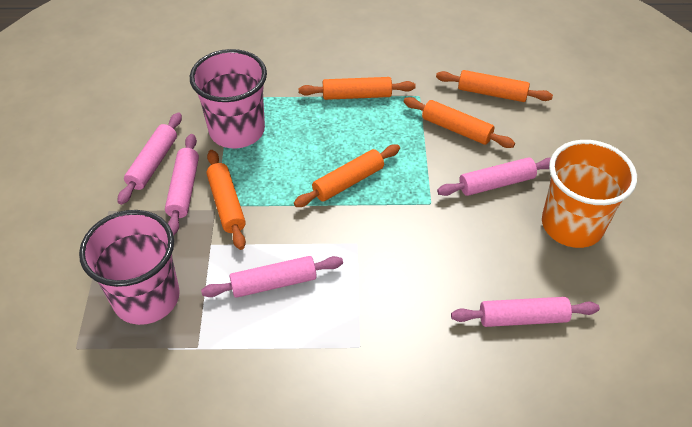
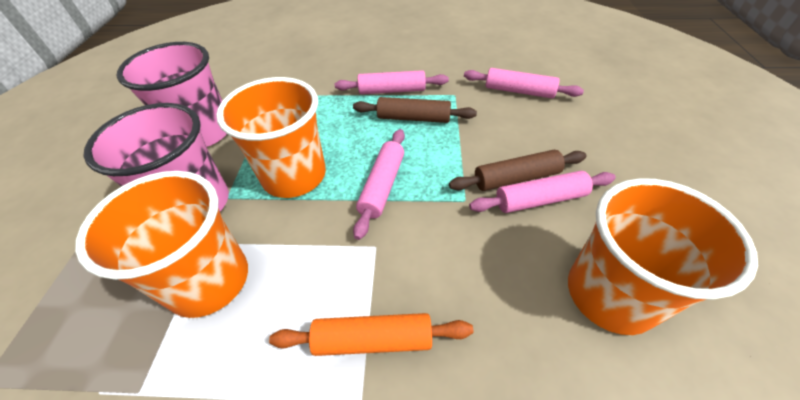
brown rolling pin: none = 0 -> [353,97,477,123] [449,150,587,191] = 2
orange cup: [542,140,637,248] = 1 -> [75,171,248,318] [216,77,326,198] [568,178,758,335] = 3
orange rolling pin: [207,150,246,250] [294,145,400,207] [299,77,416,100] [404,97,515,148] [436,70,553,102] = 5 -> [269,313,473,356] = 1
pink rolling pin: [118,113,182,205] [165,134,199,236] [201,256,343,298] [437,157,551,196] [451,297,600,327] = 5 -> [335,70,449,94] [353,129,405,240] [464,68,584,98] [469,171,616,213] = 4

